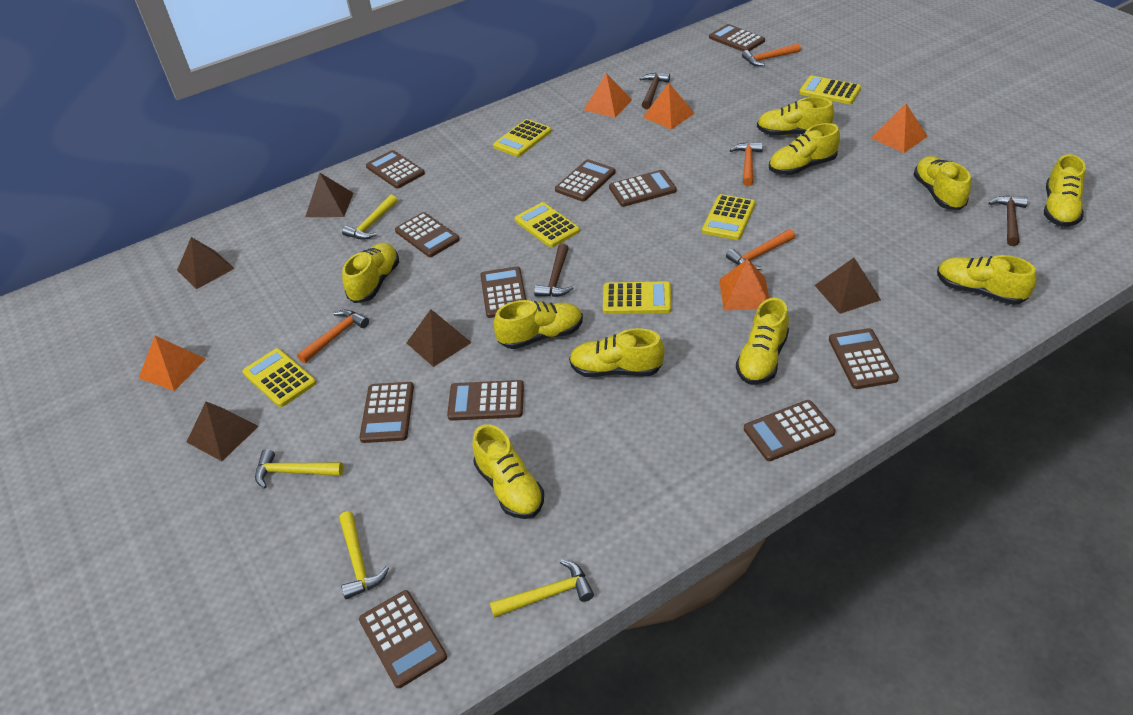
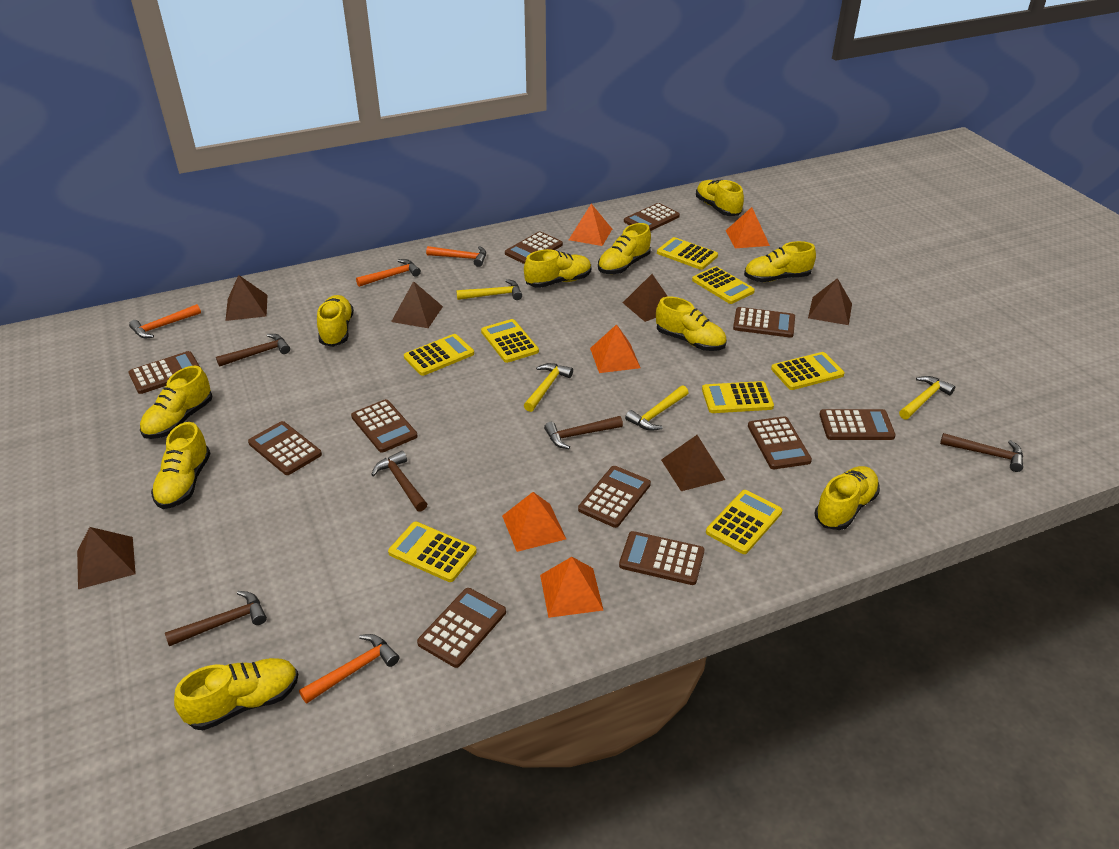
brown hammer: [534,244,573,297] [640,73,670,109] [989,196,1028,246] = 3 -> [165,591,267,646] [216,334,290,367] [371,451,427,512] [544,416,623,449] [940,433,1023,472] = 5
brown pyramid: [177,237,235,289] [187,402,259,461] [305,173,354,217] [407,309,472,367] [815,258,881,314] = 5 -> [77,527,136,589] [226,275,267,321] [391,281,443,328] [623,274,668,322] [661,435,725,491] [808,278,852,325] = 6
yellow calculator: [242,348,316,407] [493,119,552,157] [515,202,580,248] [603,281,672,314] [702,194,755,240] [799,75,861,104] = 6 -> [388,522,477,582] [404,334,474,376] [481,319,539,363] [657,237,718,270] [692,266,755,304] [702,381,774,413] [706,490,782,554] [771,352,844,390] = 8

